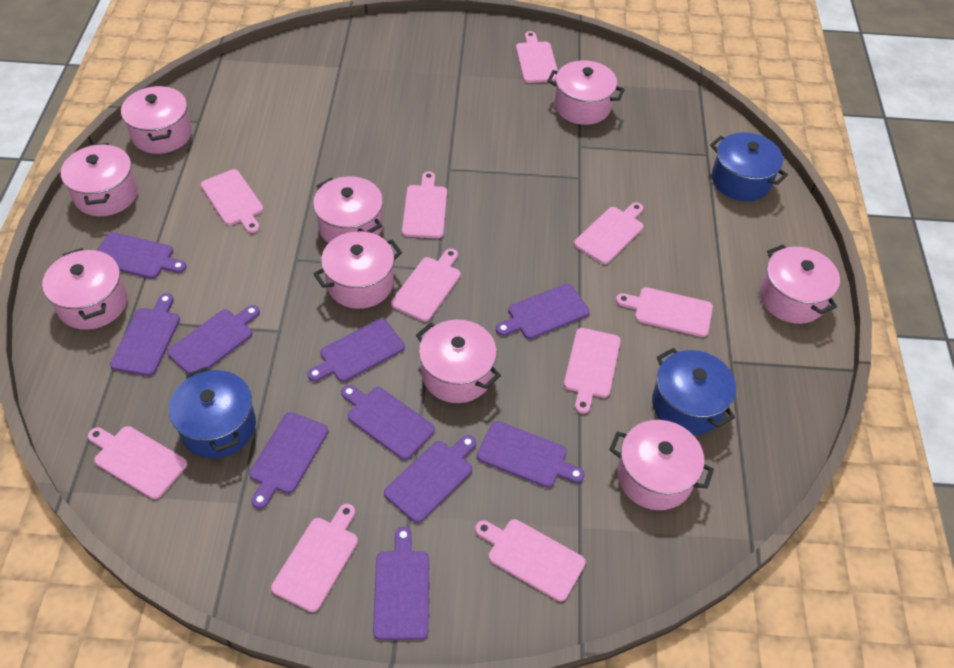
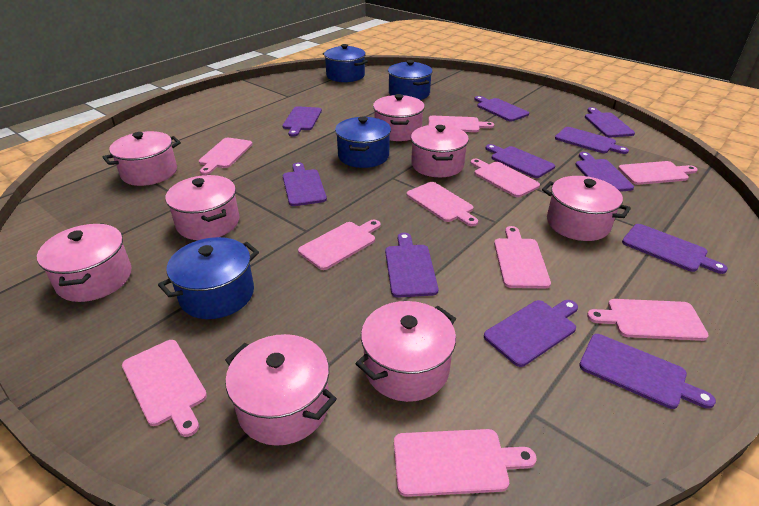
blue pot: [169,367,256,458] [652,348,736,435] [710,132,788,201] = 3 -> [158,237,259,319] [323,44,368,82] [335,117,391,168] [388,60,433,100] = 4
pink pot: [42,248,127,330] [61,143,138,216] [121,85,192,154] [313,176,383,244] [313,231,402,309] [416,320,501,403] [547,60,625,125] [609,420,714,510] [759,245,840,324] = 9 -> [37,223,132,302] [103,131,181,186] [165,175,239,240] [225,334,337,446] [356,301,456,402] [373,94,425,141] [411,125,469,177] [542,176,631,241] = 8
purple cutting board: [97,232,187,279] [110,293,180,376] [167,305,260,374] [249,412,329,509] [307,319,405,382] [341,385,435,460] [373,527,429,640] [384,435,476,523] [477,421,585,488] [496,284,590,339] = 10 -> [282,106,322,137] [283,162,327,206] [385,233,439,298] [474,96,529,122] [484,300,578,367] [486,144,555,178] [555,127,629,154] [575,152,634,192] [579,334,716,409] [585,107,635,138] [622,224,728,274] = 11

